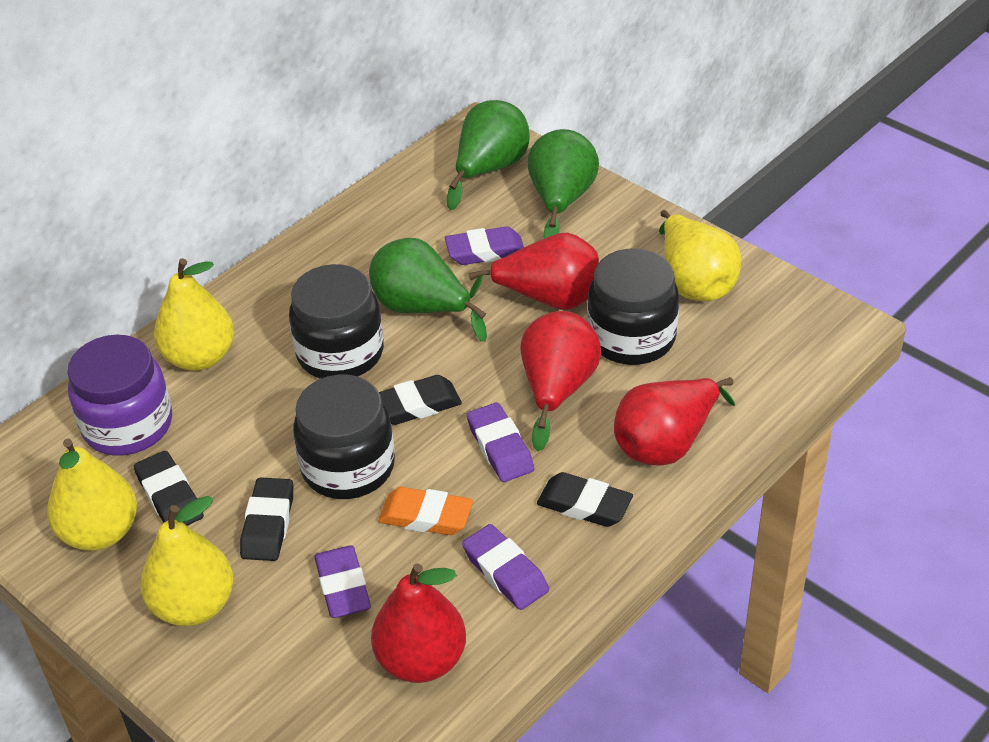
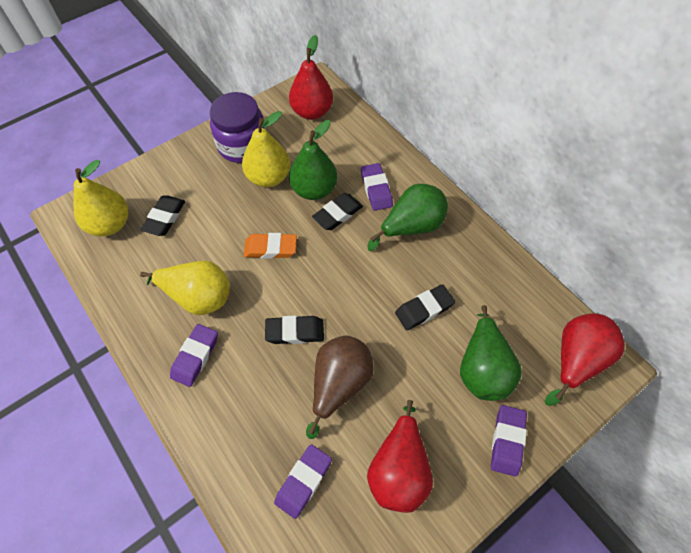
black jar: [289,264,384,379] [293,374,395,499] [587,248,679,365] = 3 -> none = 0
brown pear: none = 0 -> [306,336,374,439] = 1
red pear: [371,563,466,683] [468,233,599,310] [520,311,601,451] [614,377,735,466] = 4 -> [289,35,333,120] [367,400,433,513] [545,313,625,406] = 3
yellow pear: [47,439,137,551] [141,496,233,626] [154,258,234,371] [659,210,741,301] = 4 -> [73,160,128,236] [140,261,230,315] [242,111,290,187] = 3

